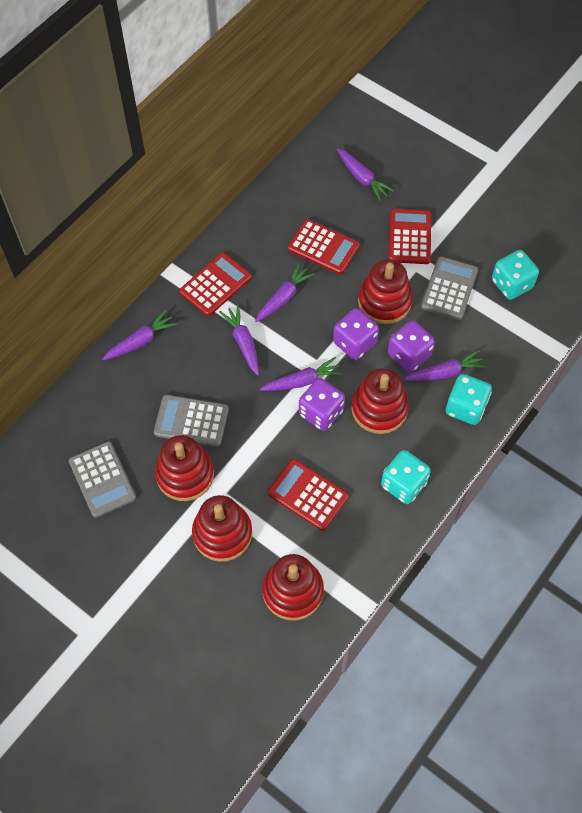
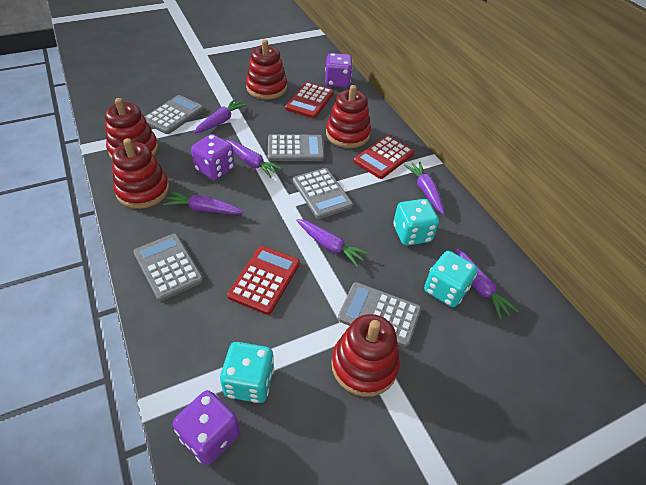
grey calculator: [69,441,136,518] [154,395,229,447] [421,256,478,320] = 3 -> [133,234,203,301] [144,95,204,134] [268,134,324,161] [293,168,353,219] [338,282,421,347] = 5
red calculator: [179,253,252,316] [267,459,349,531] [288,219,360,275] [388,209,431,264] = 4 -> [227,246,300,315] [285,82,334,118] [353,135,414,179] = 3

